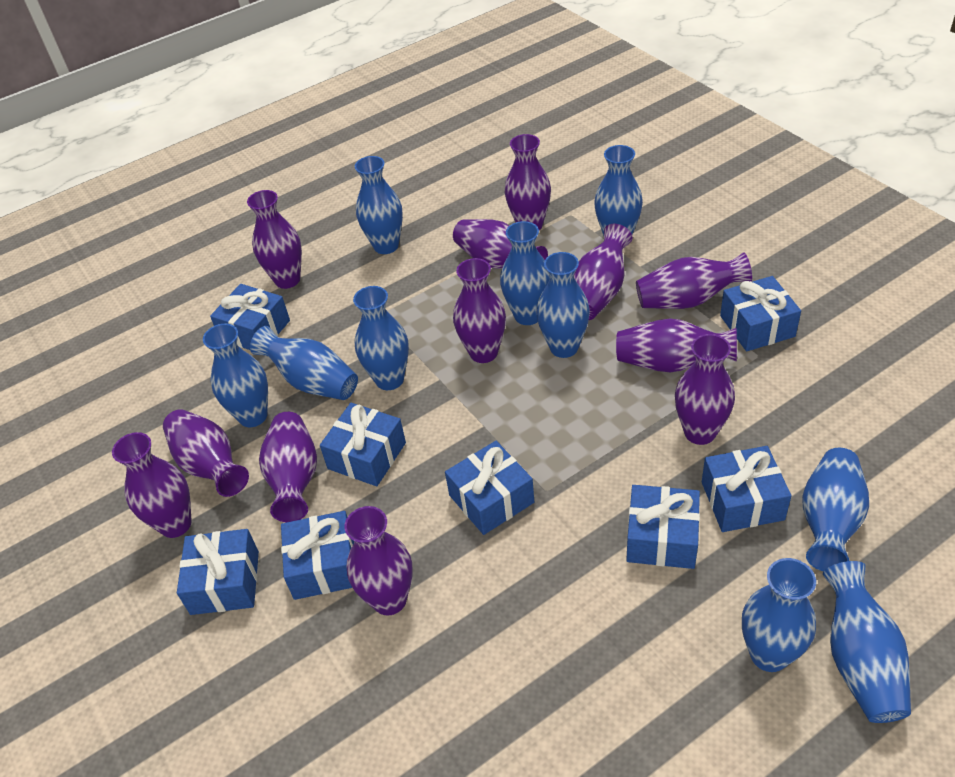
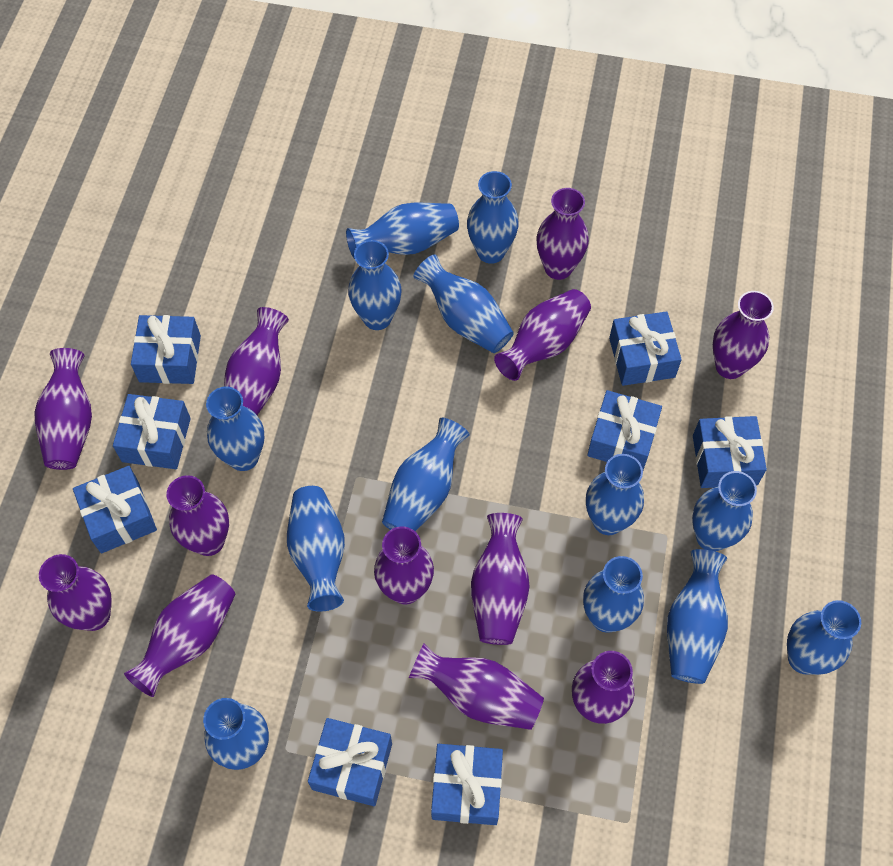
blue vase: [203,324,268,427] [250,326,358,400] [353,286,409,390] [355,156,403,254] [500,221,550,325] [536,252,590,358] [594,145,643,236] [742,558,816,672] [802,448,869,571] [823,561,911,723] = 10 -> [203,698,269,770] [206,387,264,471] [287,486,345,612] [346,203,459,259] [348,240,402,330] [382,418,469,531] [413,254,514,353] [467,171,519,264] [583,556,644,633] [586,454,644,535] [667,549,728,684] [692,471,757,552] [787,600,861,675] = 13

